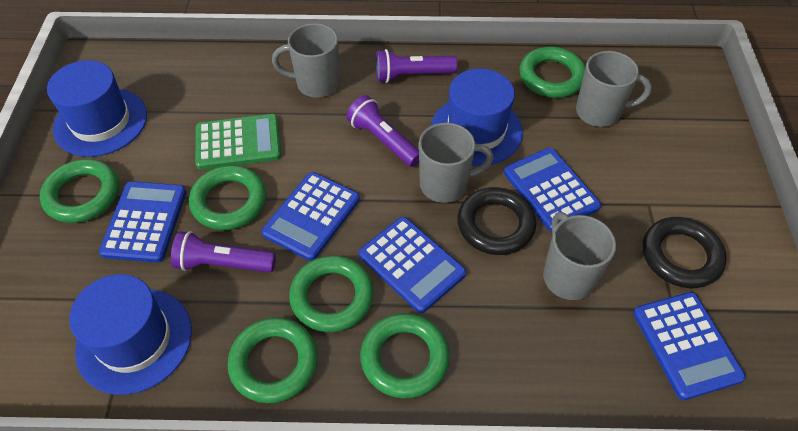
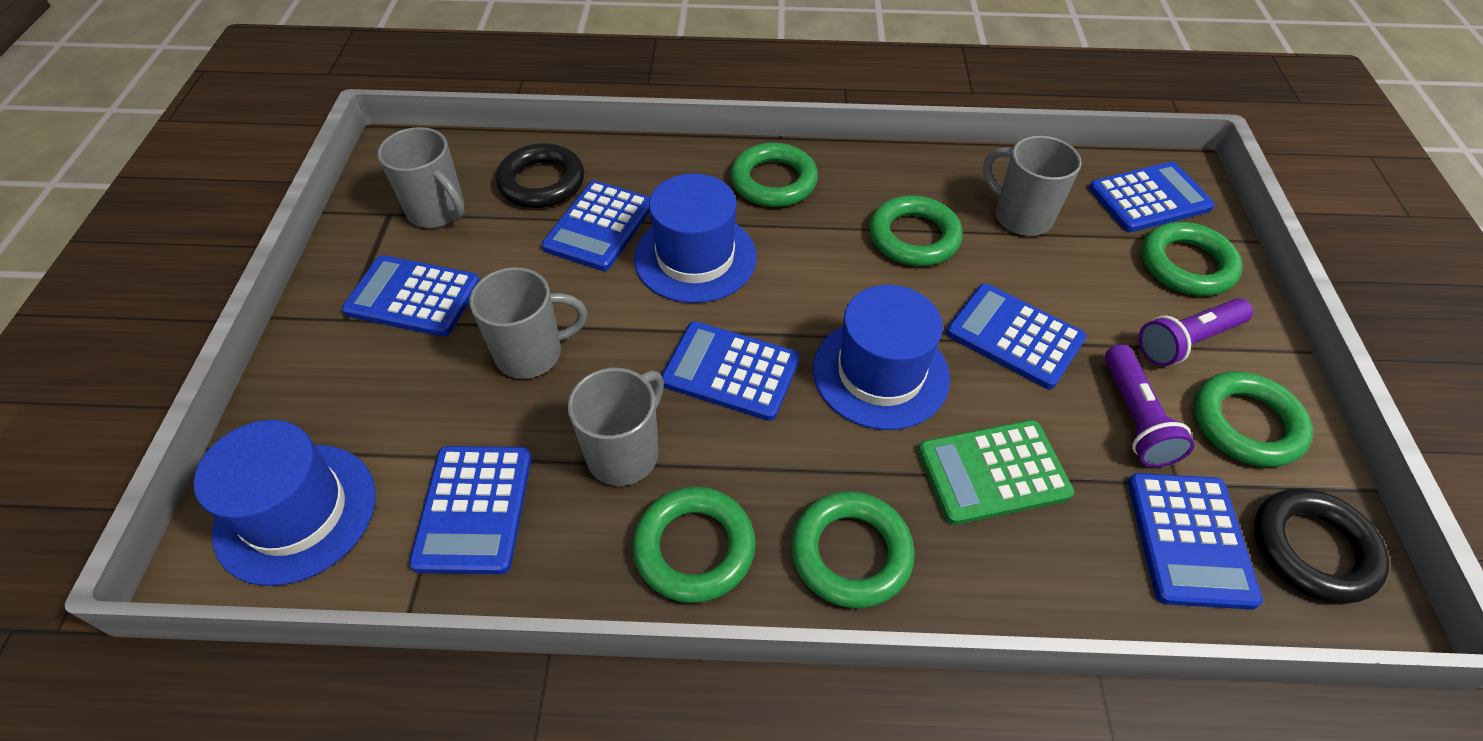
blue calculator: [99,181,187,262] [261,172,360,261] [359,217,466,313] [504,148,601,232] [633,292,746,400] = 5 -> [342,255,480,337] [409,446,532,574] [542,181,650,271] [661,321,800,421] [946,283,1086,389] [1089,162,1215,232] [1128,473,1263,610] = 7
purple flashlight: [171,231,276,273] [346,95,419,167] [376,49,457,83] = 3 -> [1105,345,1195,467] [1138,298,1253,366] = 2

